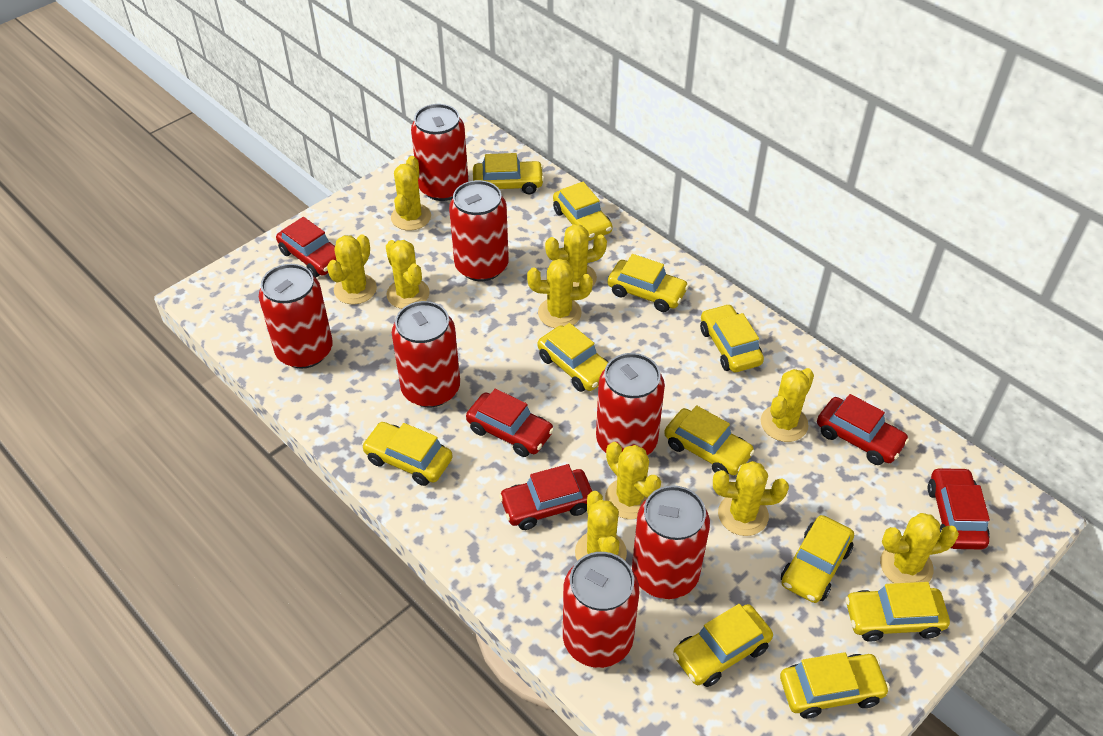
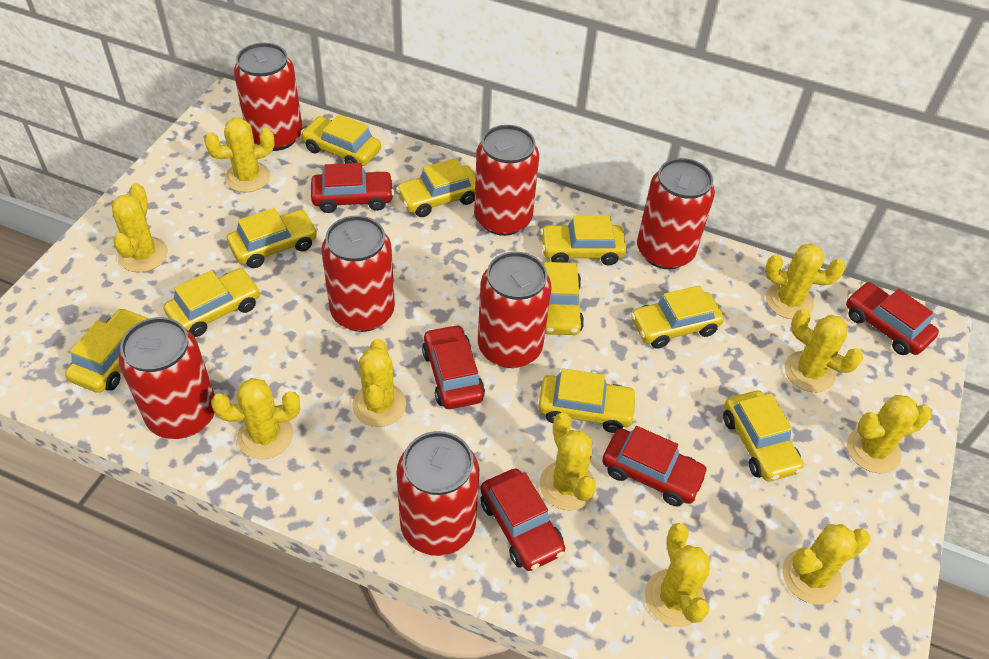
yellow car: [362,422,453,486] [473,153,544,194] [537,323,609,392] [553,182,612,241] [608,254,689,312] [664,405,755,475] [673,604,773,687] [700,304,764,372] [780,652,890,719] [781,515,854,603] [845,582,950,642] = 11 -> [65,308,150,393] [164,268,260,337] [227,208,318,268] [301,114,381,166] [396,158,476,217] [538,368,637,433] [540,216,627,265] [543,262,584,335] [631,285,724,349] [723,391,804,481] = 10

